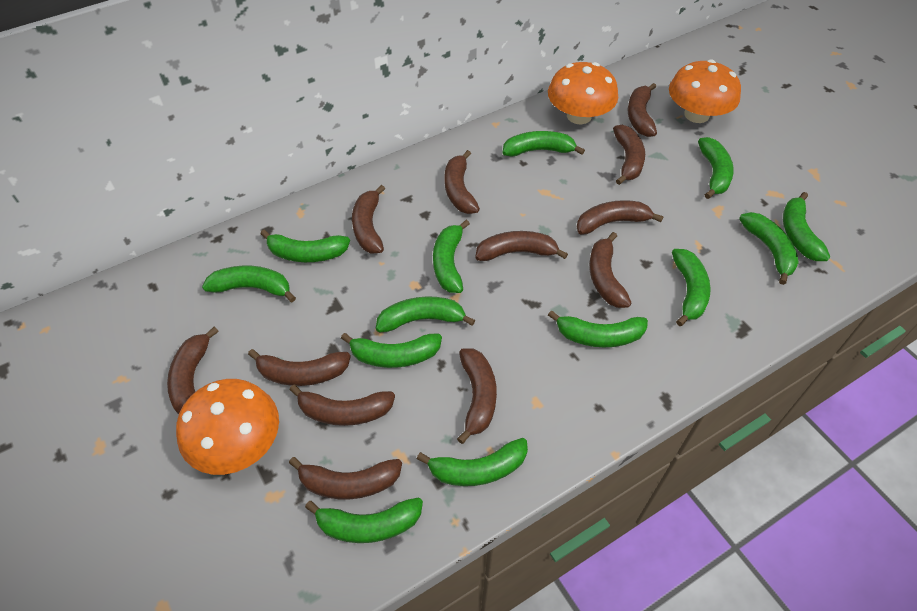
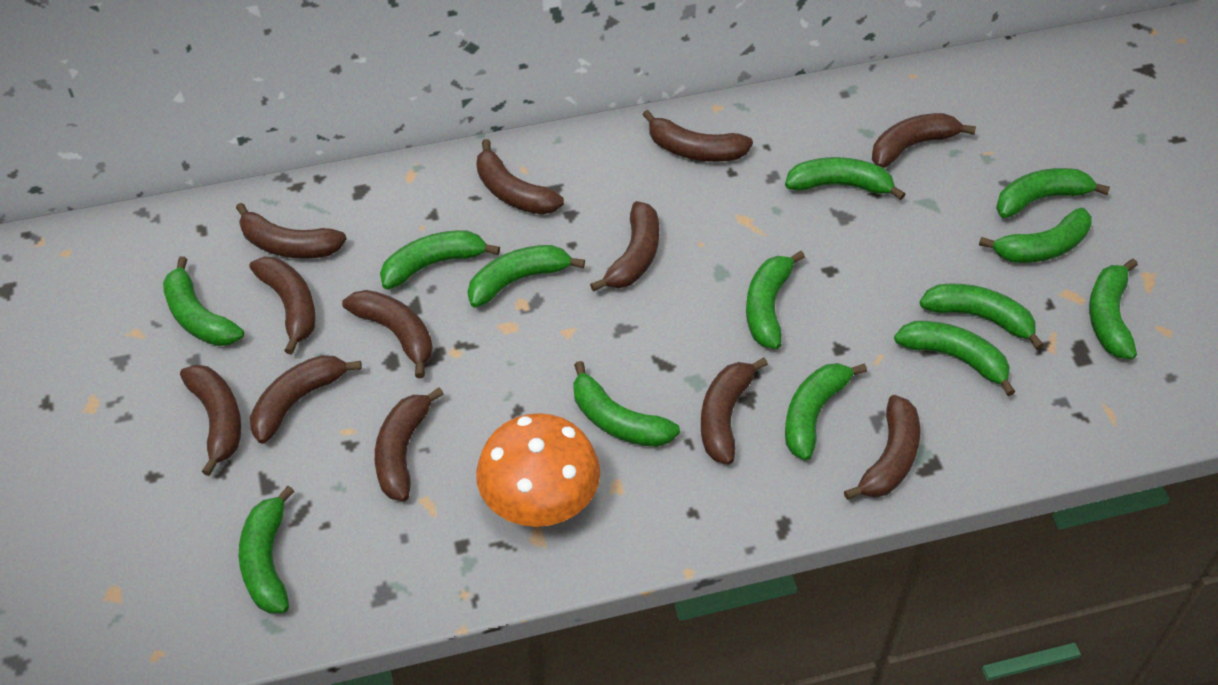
orange mushroom: [176,379,279,475] [548,62,618,124] [669,59,741,123] = 3 -> [476,413,600,527] = 1

